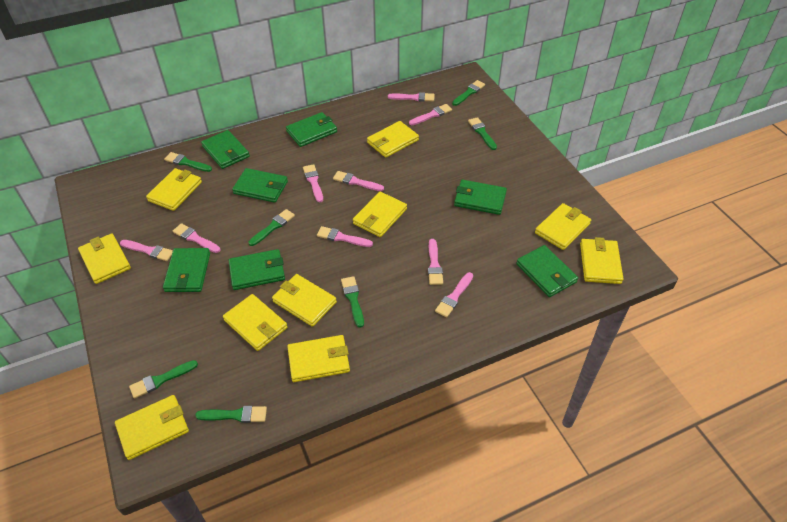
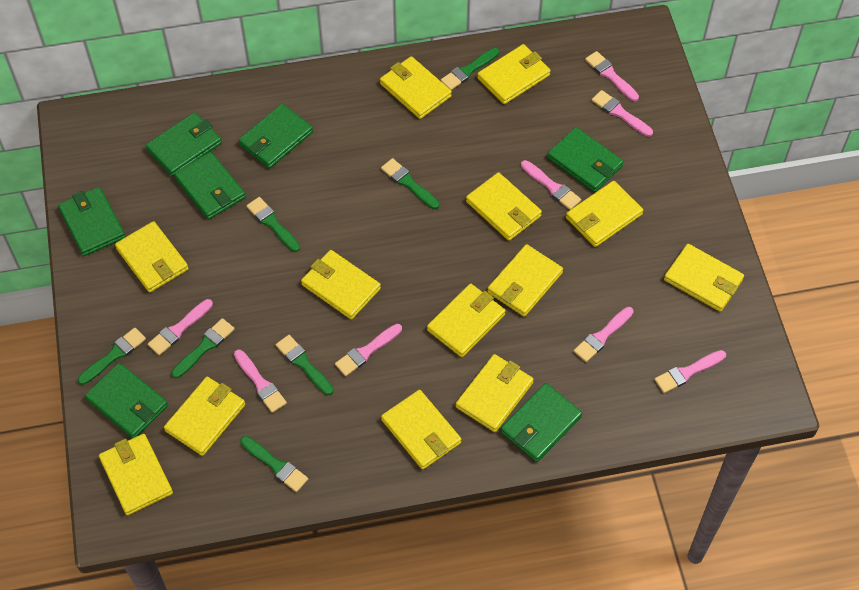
pink brush: [120,240,173,261] [173,223,220,253] [303,164,323,202] [317,226,373,247] [333,171,384,191] [388,92,435,102] [409,104,452,125] [428,239,443,285] [435,272,473,318] = 9 -> [148,299,213,355] [234,350,287,413] [335,324,402,376] [521,160,581,210] [574,307,634,362] [585,51,639,101] [592,90,653,137] [654,350,726,393] = 8
yellow wallet: [78,233,131,284] [115,395,189,460] [146,168,202,211] [223,294,288,351] [272,274,337,327] [287,335,350,382] [353,192,407,237] [367,121,419,158] [535,203,591,250] [580,237,623,284] = 10 -> [99,434,173,515] [115,221,189,293] [164,377,245,456] [301,250,381,320] [380,56,452,119] [381,390,461,470] [427,284,506,357] [456,354,534,432] [466,172,542,241] [477,44,551,104] [487,244,563,317] [566,181,643,247] [664,244,744,312] = 13

